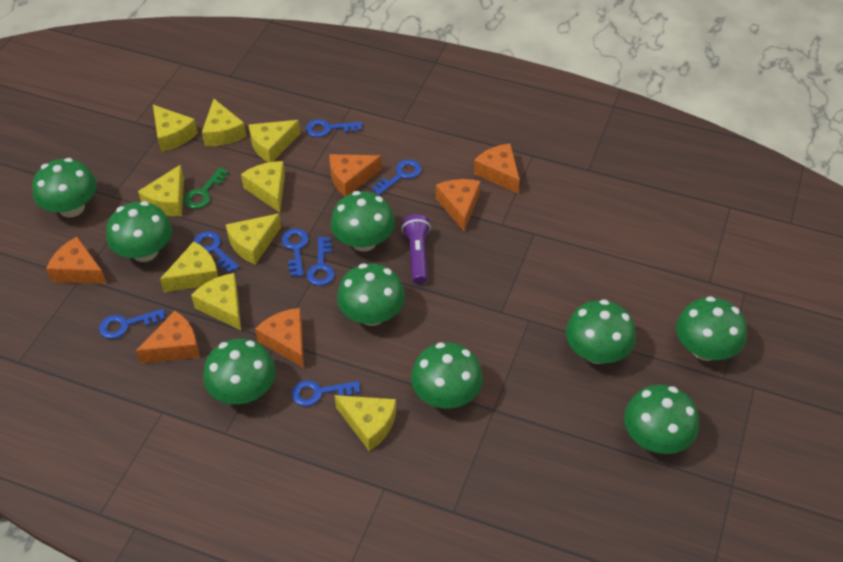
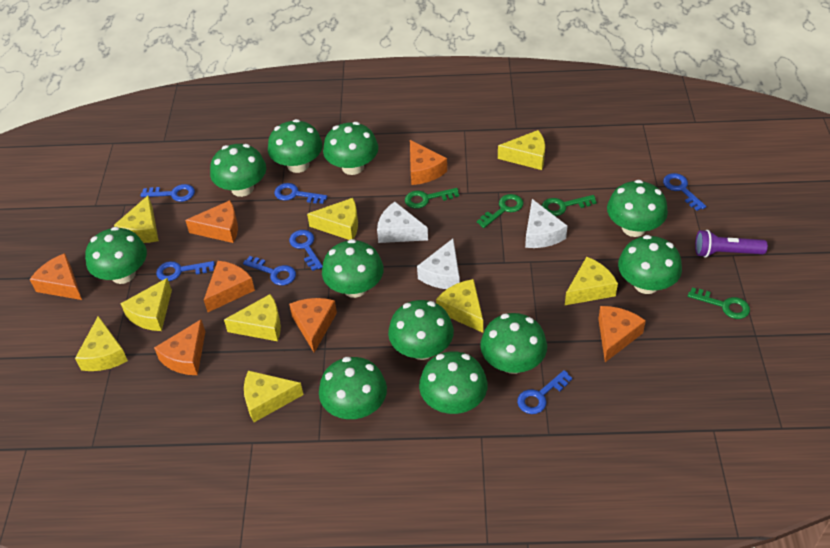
green key: [184,167,229,209] = 1 -> [405,188,459,209] [477,194,523,228] [542,195,597,216] [688,287,750,319] = 4
green mushroom: [32,158,97,218] [106,201,172,262] [203,339,276,404] [330,191,395,251] [337,263,405,326] [411,342,483,409] [566,299,636,364] [624,385,699,454] [676,296,747,361] = 9 -> [85,227,147,284] [210,144,266,197] [268,119,323,173] [319,357,387,419] [322,239,384,298] [323,122,378,175] [388,300,454,360] [419,351,488,414] [480,313,547,374] [607,180,668,237] [618,235,682,294] = 11
orange cheese: [46,237,107,284] [136,311,200,364] [255,308,304,368] [330,154,382,196] [436,179,480,231] [474,144,520,193] = 6 -> [30,253,82,300] [154,320,205,375] [185,200,238,243] [204,261,255,312] [289,298,337,353] [410,140,447,185] [598,306,646,362] = 7
white cheese: none = 0 -> [377,202,428,243] [417,239,460,289] [525,199,567,248] = 3

